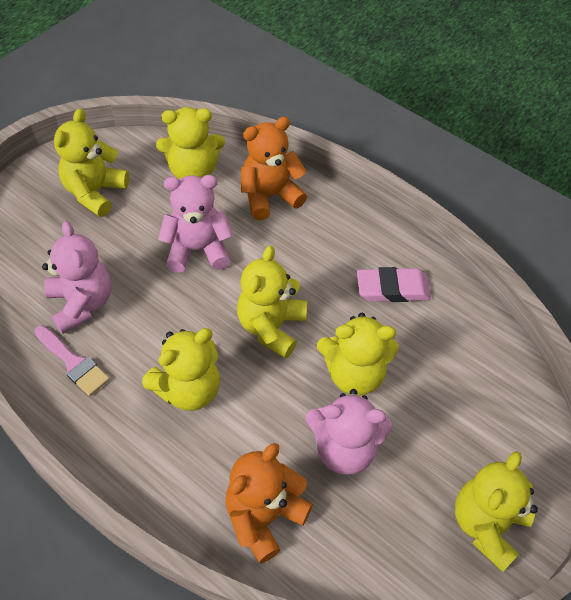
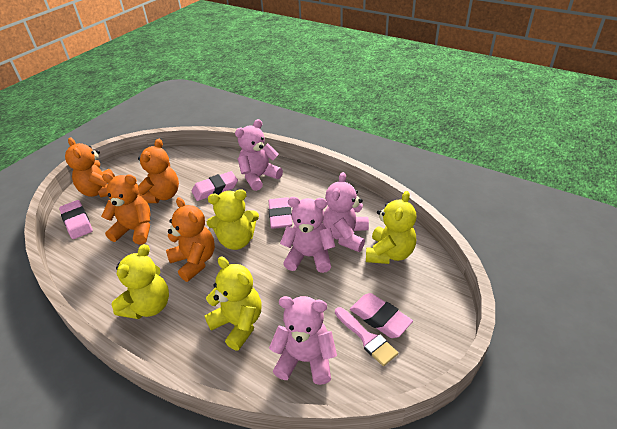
orange teddy bear: [226,443,313,563] [241,117,307,220] = 2 -> [65,137,115,198] [101,173,151,245] [138,139,179,203] [166,197,215,282] = 4
pink eraser: [357,267,431,302] = 1 -> [59,200,93,239] [192,171,238,201] [269,197,292,229] [350,293,413,338] = 4
pink teddy bear: [42,221,111,334] [158,175,233,273] [305,389,392,475] = 3 -> [235,119,283,191] [269,296,337,385] [280,197,336,273] [323,172,369,252] = 4
yellow teddy bear: [54,109,129,217] [142,328,220,411] [156,107,225,179] [237,246,307,359] [317,313,399,396] [455,451,538,572] = 6 -> [111,244,169,319] [204,257,261,351] [207,189,259,250] [366,191,417,264] = 4

